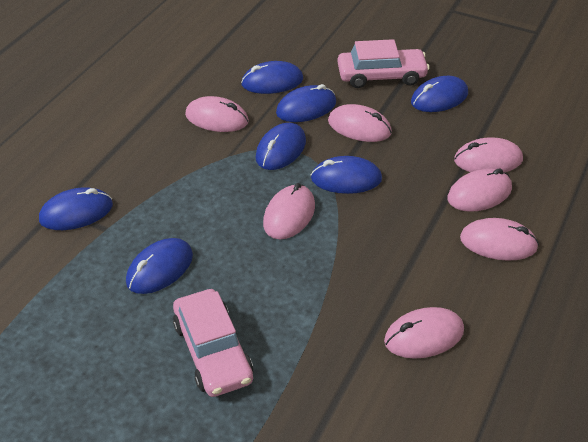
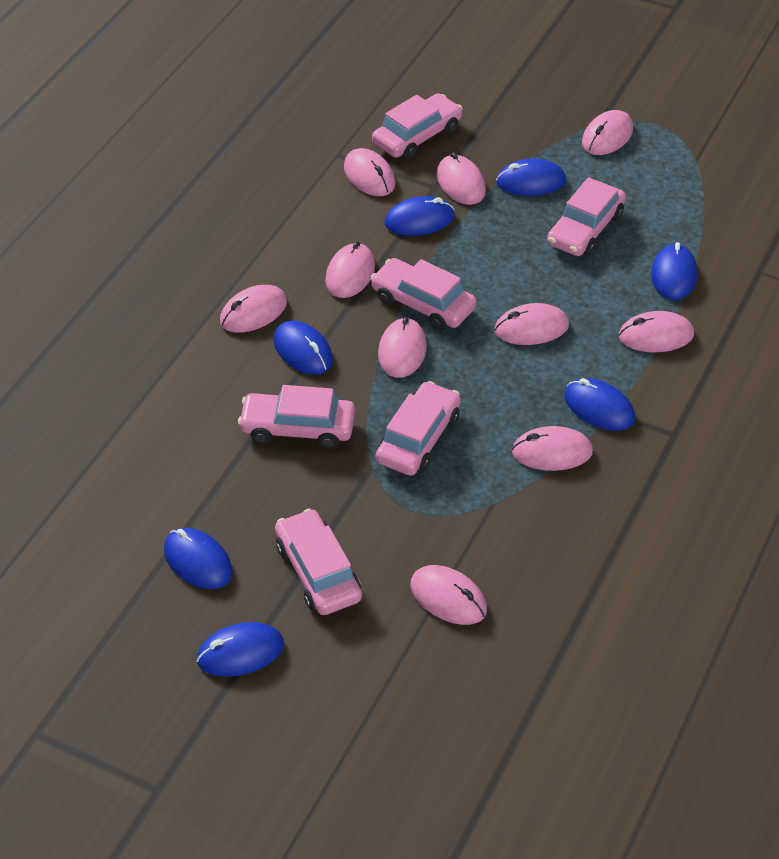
pink car: [173,289,253,397] [337,39,430,88] = 2 -> [238,385,355,449] [275,509,362,615] [371,258,477,330] [372,93,462,159] [376,381,461,476] [547,177,626,256] = 6
pink mouse: [185,96,249,132] [263,183,315,239] [328,104,392,142] [384,307,464,359] [447,168,512,212] [454,137,523,172] [460,218,539,261] = 7 -> [220,285,287,333] [325,241,375,298] [344,148,396,196] [378,317,427,378] [410,565,487,625] [437,152,486,205] [495,303,569,345] [512,426,593,471] [582,110,633,155] [619,311,694,352] = 10

